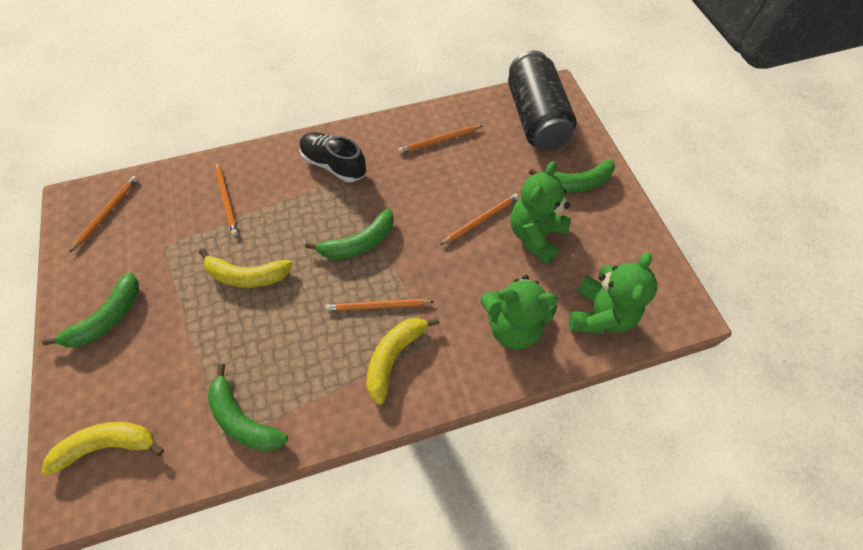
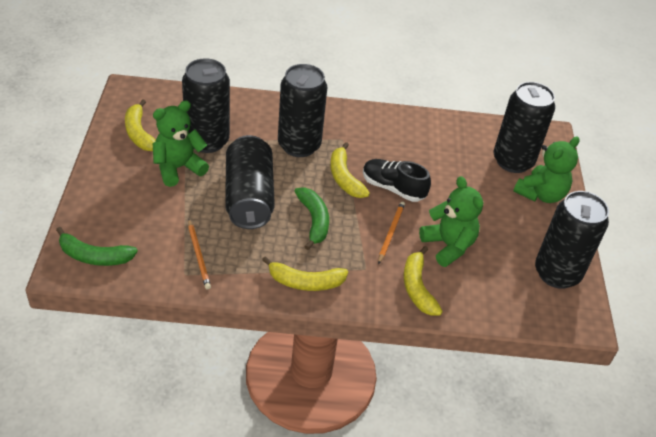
black can: [508,50,577,151] = 1 -> [182,58,230,153] [225,135,275,229] [278,64,327,157] [494,82,555,173] [535,191,609,289] = 5
green banana: [42,272,139,348] [207,364,288,452] [305,209,394,260] [529,160,615,193] = 4 -> [56,227,138,266] [294,187,329,250] = 2
orange pencil: [69,176,138,253] [215,161,238,236] [326,299,435,311] [398,126,482,153] [440,194,519,245] = 5 -> [188,219,211,290] [378,201,405,264] = 2
yellow banana: [42,422,164,476] [199,248,292,288] [366,318,439,405] = 3 -> [125,100,155,151] [262,256,348,291] [331,142,370,198] [404,246,443,316] = 4

